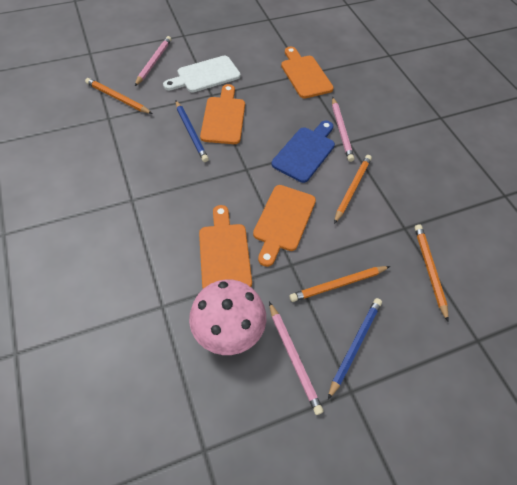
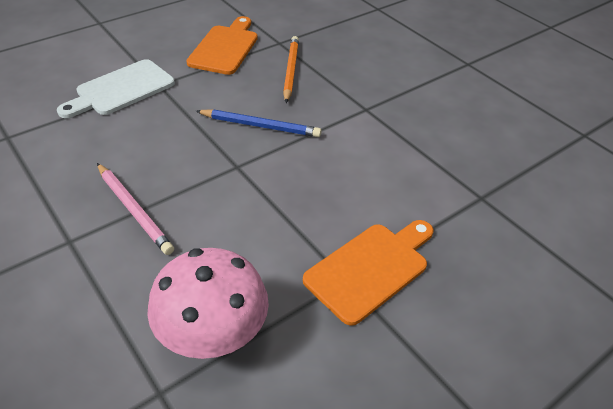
blue cutting board: [272,121,335,183] = 1 -> none = 0
blue pencil: [176,101,209,162] [328,298,382,399] = 2 -> [196,109,321,137] = 1
orange cutting board: [199,205,252,289] [200,84,245,144] [253,185,316,267] [281,47,334,99] = 4 -> [186,16,258,75] [303,220,434,326] = 2
orange pencil: [85,78,153,114] [290,266,390,302] [334,155,372,224] [415,224,449,321] = 4 -> [283,36,299,103] = 1
pink pencil: [135,36,172,86] [269,302,324,415] [332,97,354,162] = 3 -> [97,163,174,255] = 1

